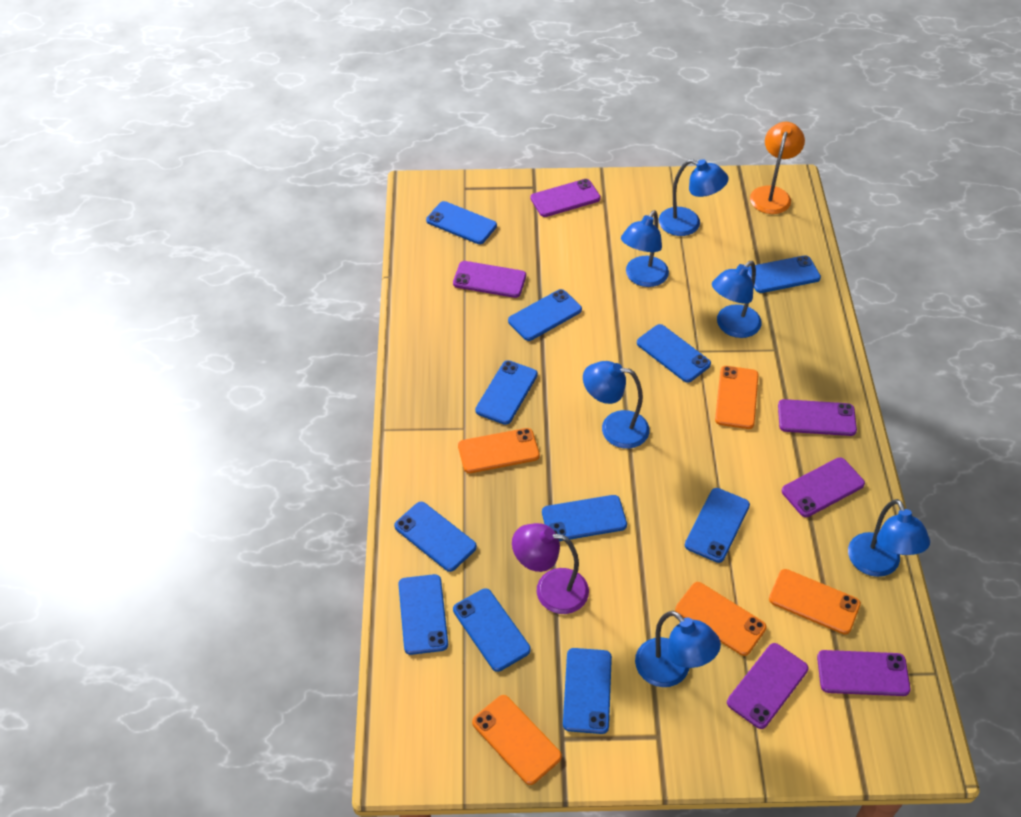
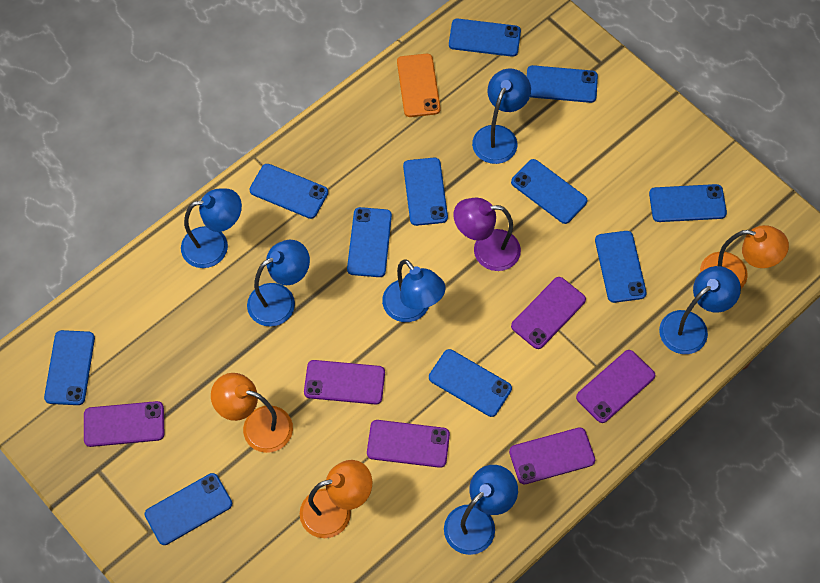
orange lamp: [750,122,805,214] = 1 -> [211,373,293,453] [300,460,372,538] [700,225,789,288] = 3
orange phone: [458,428,540,473] [472,695,562,785] [675,582,767,656] [715,366,759,429] [769,569,861,635] = 5 -> [397,54,441,117] = 1

